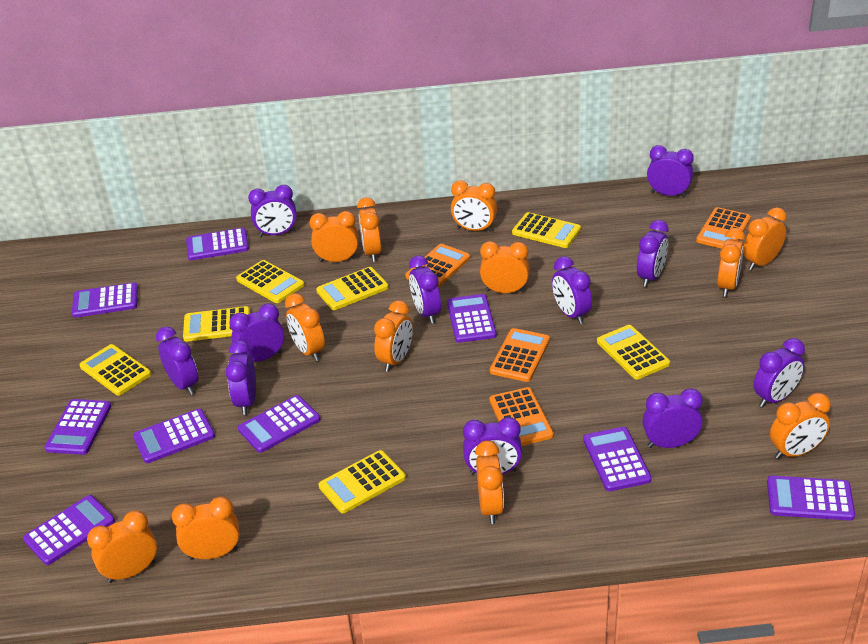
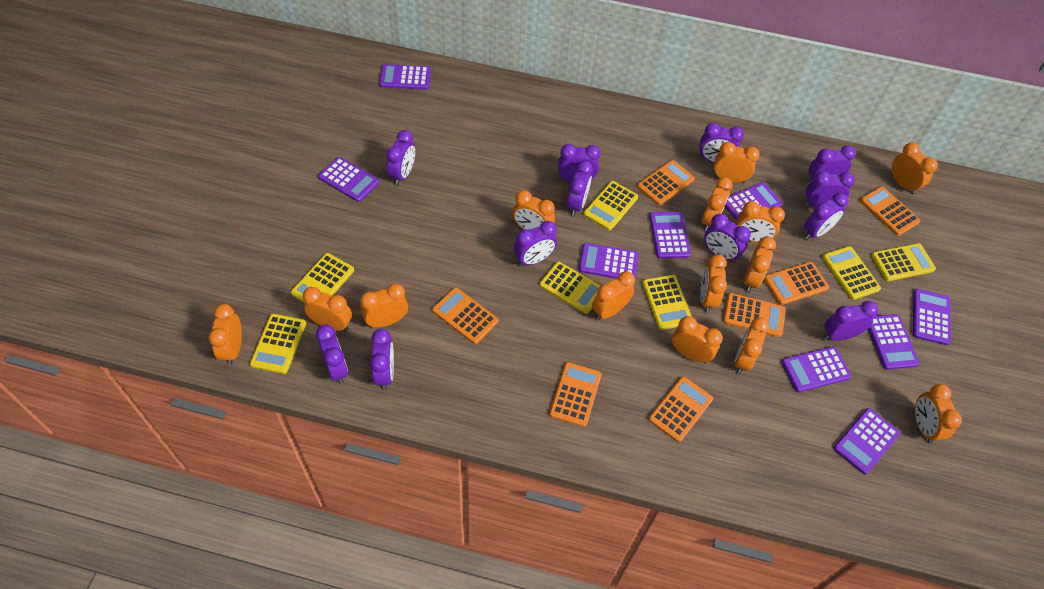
orange calculator: [405,244,470,288] [489,387,554,446] [490,328,550,382] [696,207,751,249] = 4 -> [432,287,499,344] [549,362,602,427] [637,160,695,205] [649,377,713,442] [723,293,786,337] [764,262,829,305] [860,186,920,236] = 7
orange clock: [87,510,157,583] [172,496,240,560] [285,293,325,361] [309,211,358,262] [357,197,382,262] [374,300,413,372] [451,180,497,232] [475,441,504,524] [480,241,530,293] [717,228,745,297] [743,207,787,270] [770,393,831,459] = 12 -> [208,304,242,365] [303,287,352,331] [360,283,408,328] [513,190,555,230] [592,271,635,320] [672,316,723,363] [700,255,727,313] [702,177,733,231] [713,142,760,183] [734,317,770,374] [736,201,785,242] [744,236,776,292] [891,142,938,195] [915,384,962,444] = 14
purple clock: [156,327,198,395] [226,340,256,415] [229,304,284,362] [248,185,297,237] [409,256,441,324] [463,417,522,475] [552,256,592,324] [637,220,669,287] [642,388,703,448] [647,145,694,197] [753,338,805,408] = 11 -> [316,325,348,384] [370,329,394,390] [386,130,415,185] [514,221,557,266] [558,144,601,182] [567,161,593,216] [699,123,744,163] [704,214,751,263] [804,171,855,208] [804,193,848,240] [808,145,856,184] [824,301,879,341] = 12

